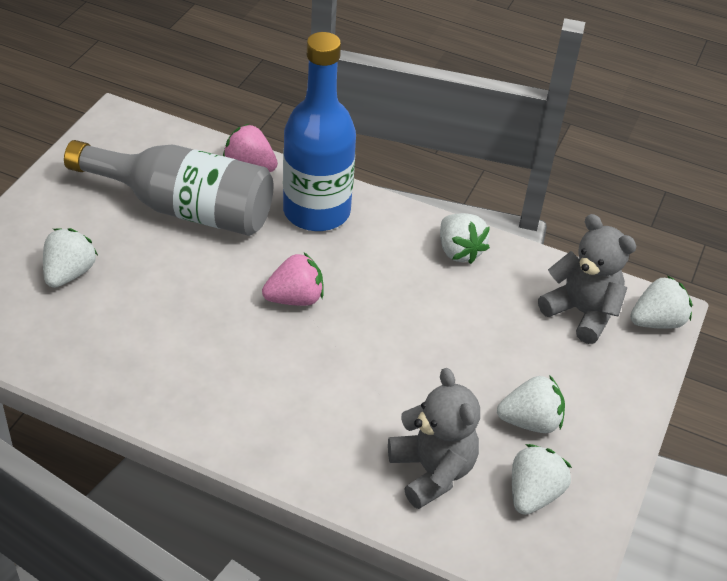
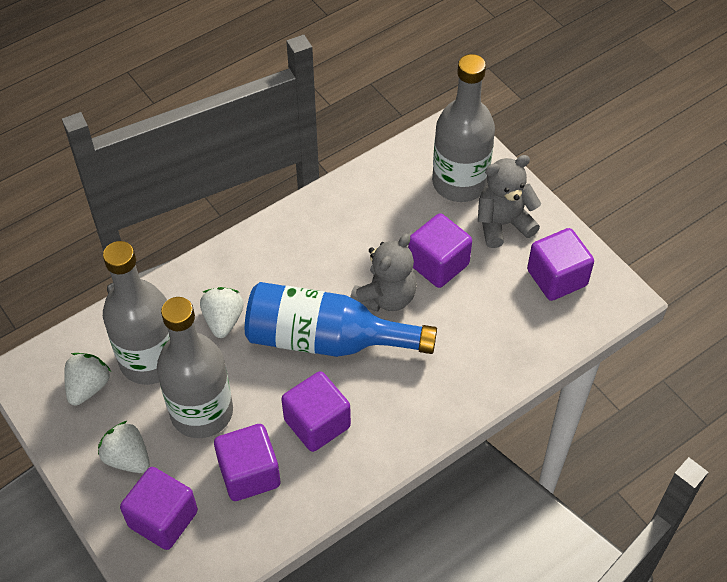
grey bottle: [64,140,273,236] = 1 -> [103,241,170,385] [157,297,233,438] [432,54,495,202] = 3
pink strawberry: [223,124,278,172] [262,253,324,306] = 2 -> none = 0
purple cube: none = 0 -> [120,467,198,550] [214,424,280,501] [281,371,351,452] [408,213,472,288] [527,228,594,301] = 5
white strawberry: [43,228,98,288] [440,213,490,264] [497,375,565,433] [512,444,572,515] [630,275,692,329] = 5 -> [64,353,111,406] [98,421,150,473] [200,287,244,338] = 3

